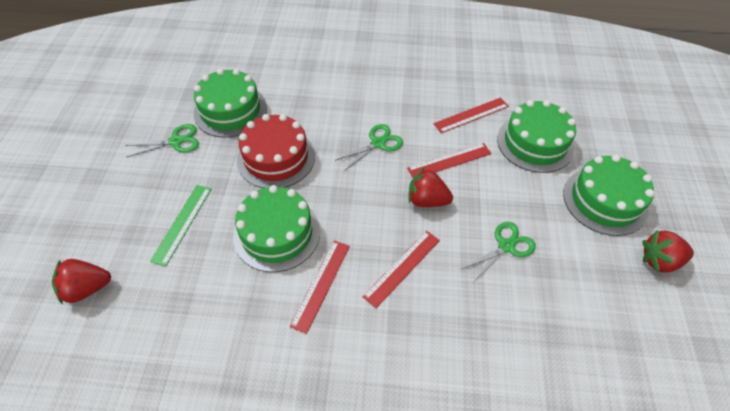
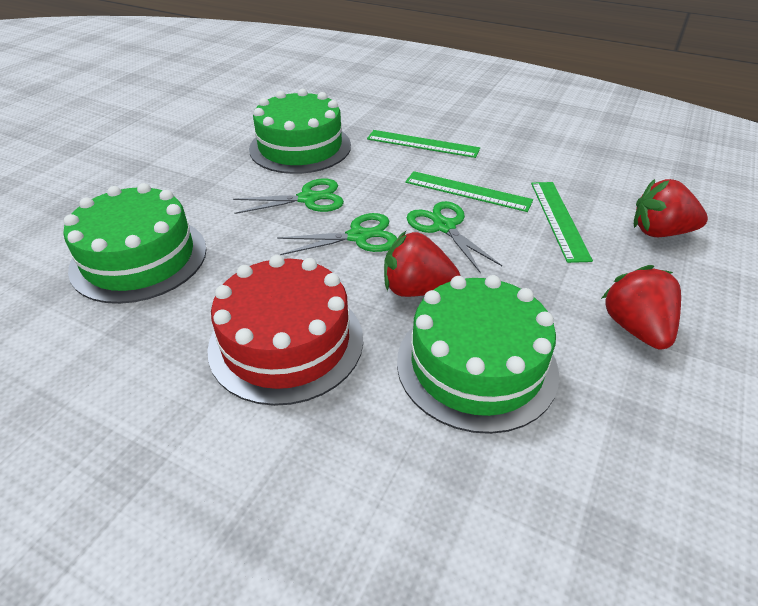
green cake: [194,69,267,138] [233,185,320,272] [497,100,576,173] [563,155,655,236] = 4 -> [63,183,207,304] [249,89,351,174] [397,275,559,434] = 3
green ruler: [150,185,211,267] = 1 -> [367,130,480,158] [405,171,533,212] [531,182,593,263] = 3
red ruler: [290,240,350,334] [362,231,440,308] [407,143,491,178] [434,98,509,133] = 4 -> none = 0

